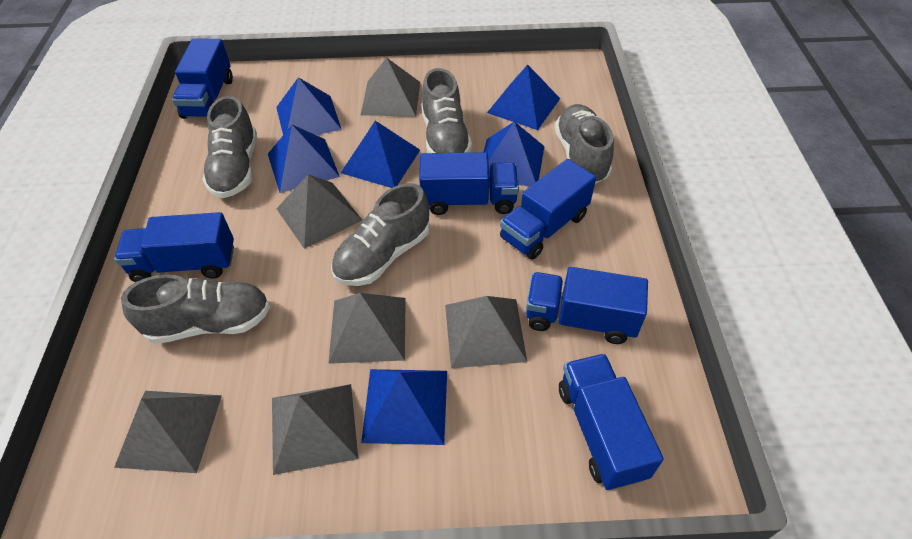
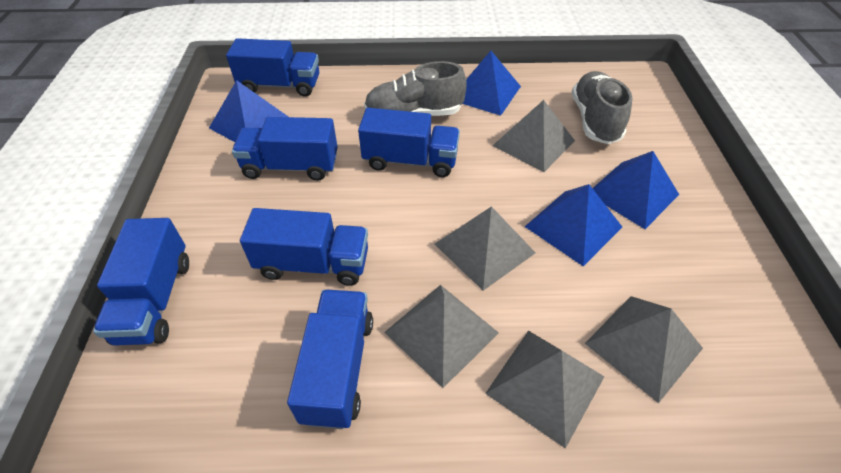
blue pyramid: [268,125,340,193] [276,77,342,135] [341,121,420,188] [361,369,447,445] [484,121,545,186] [487,65,560,130] = 6 -> [209,80,288,142] [462,51,521,116] [525,184,622,266] [593,151,679,229] = 4
grey pyramid: [114,391,222,473] [272,384,358,475] [276,174,362,249] [328,293,406,364] [361,57,420,117] [445,296,527,368] = 6 -> [384,285,499,388] [435,206,536,291] [485,330,604,449] [492,100,575,172] [585,296,703,403] = 5
grey shoe: [121,274,270,344] [202,96,257,198] [331,183,430,286] [421,68,472,153] [555,104,614,184] = 5 -> [364,61,467,116] [572,71,632,144] = 2

